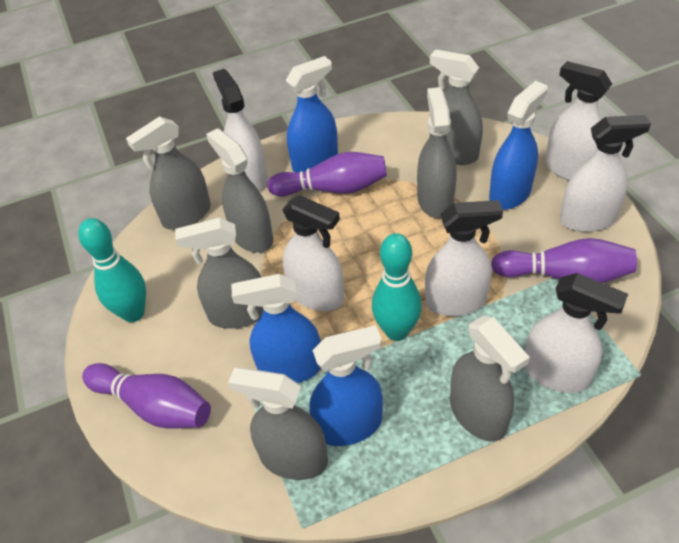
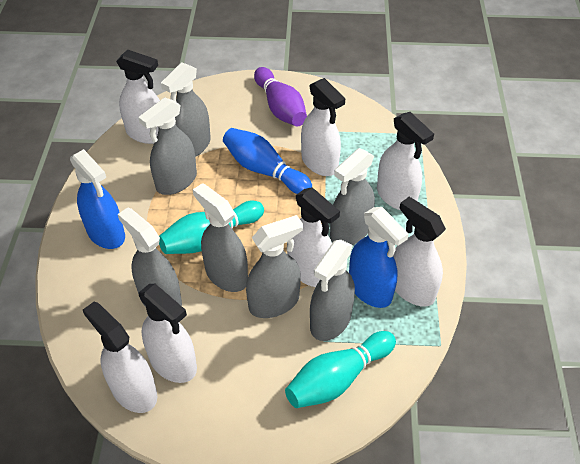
blue bowling pin: none = 0 -> [223,128,312,194] = 1
blue spray bottle: [232,274,321,383] [286,56,338,173] [309,325,383,446] [489,81,548,210] = 4 -> [70,149,125,249] [349,207,409,308] = 2
purple bowling pin: [82,363,211,429] [267,152,387,196] [491,238,637,283] = 3 -> [254,67,307,126] = 1
white spray bottle: [213,69,268,190] [282,195,344,311] [425,200,503,316] [524,273,628,393] [545,61,612,181] [560,115,651,232] = 6 -> [83,302,157,413] [116,50,160,144] [139,284,197,383] [287,187,340,287] [301,78,345,176] [377,112,434,210] [393,197,446,307] = 7

